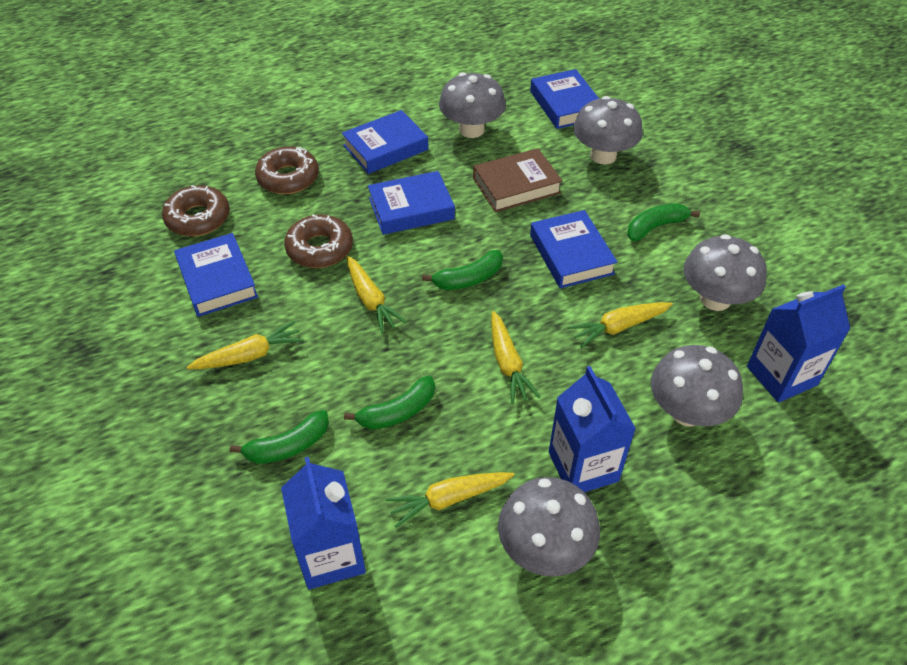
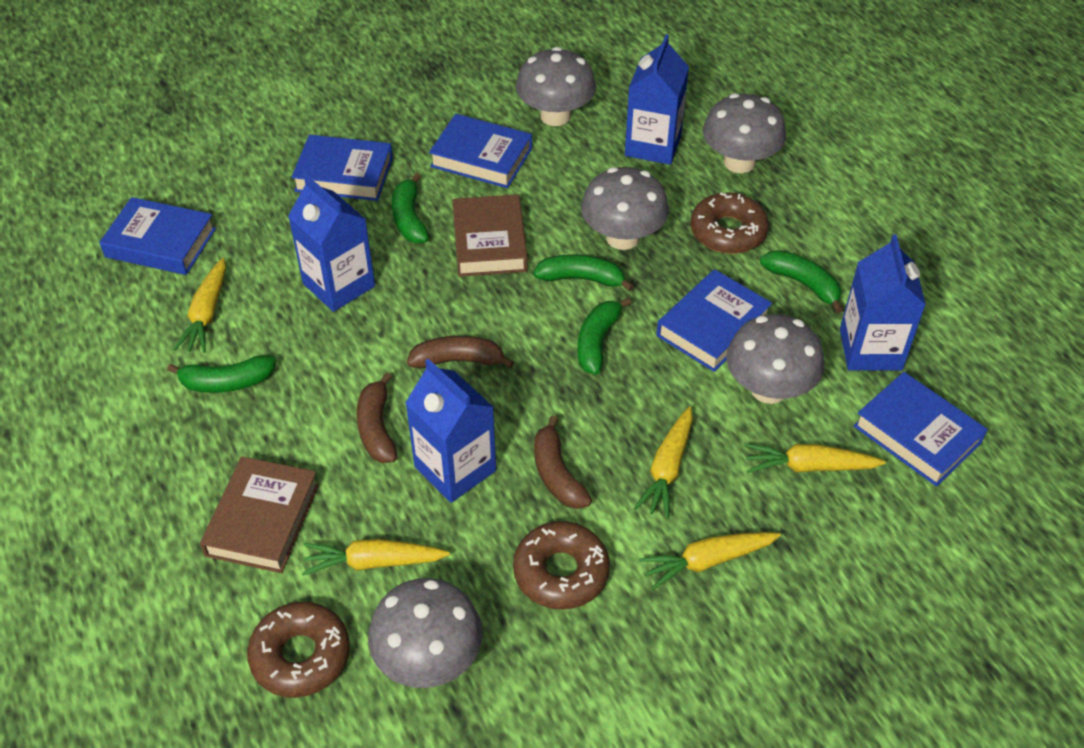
blue carton: [281,457,366,589] [549,366,636,492] [747,284,850,403] = 3 -> [288,175,375,312] [405,359,496,503] [625,34,689,165] [840,235,926,371] = 4
brown banana: none = 0 -> [356,372,397,463] [407,336,514,368] [534,416,592,509] = 3
brown book: [473,148,563,212] = 1 -> [200,456,319,573] [453,194,528,277] = 2
green banana: [230,410,329,464] [344,376,435,430] [422,250,503,290] [627,203,700,241] = 4 -> [167,355,276,393] [392,173,429,243] [534,254,634,291] [578,298,631,375] [760,250,843,313] = 5

